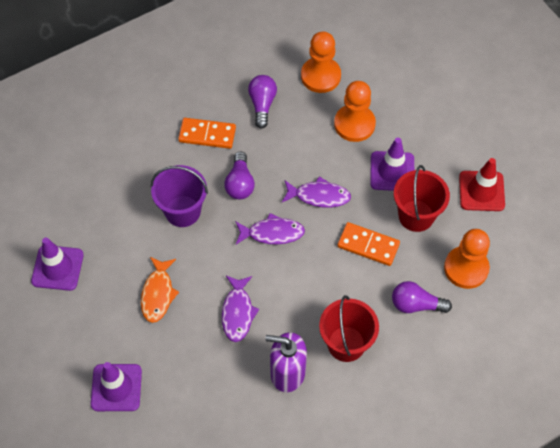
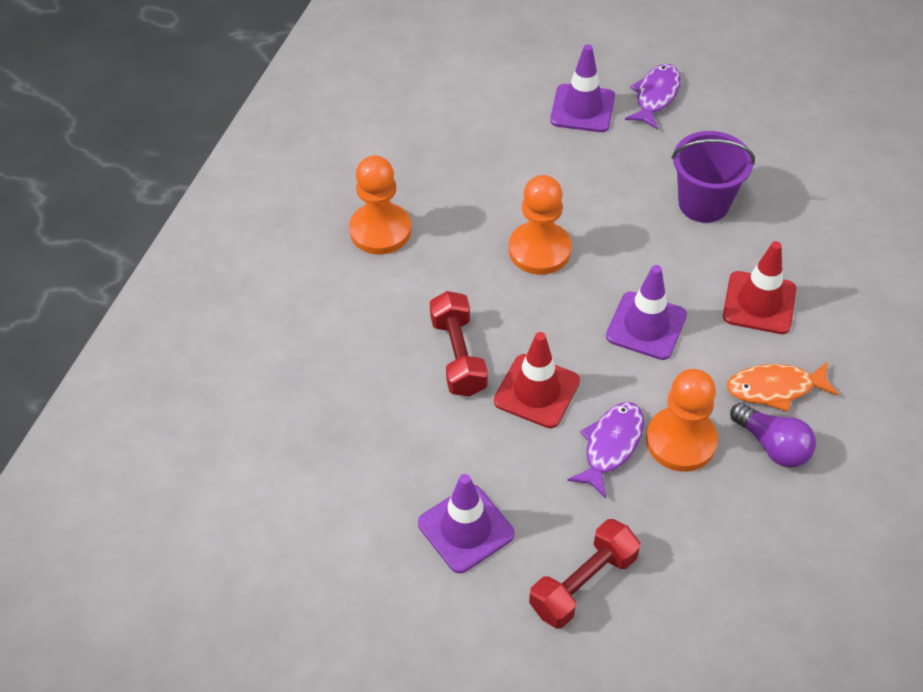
orange domino: [178,118,236,149] [337,222,400,266] = 2 -> none = 0
purple fish: [222,276,259,342] [235,213,305,244] [282,176,351,208] = 3 -> [567,402,644,498] [625,64,681,130] = 2
purple light bulb: [224,151,255,199] [248,75,277,129] [392,281,452,313] = 3 -> [730,403,816,468] = 1
purple soap dispenser: [265,332,307,392] = 1 -> none = 0
red bucket: [319,295,379,362] [394,165,450,232] = 2 -> none = 0
red dumbbell: none = 0 -> [429,291,488,397] [529,519,640,629] = 2
red traffic cone: [459,158,505,211] = 1 -> [494,332,580,428] [723,241,796,334] = 2

